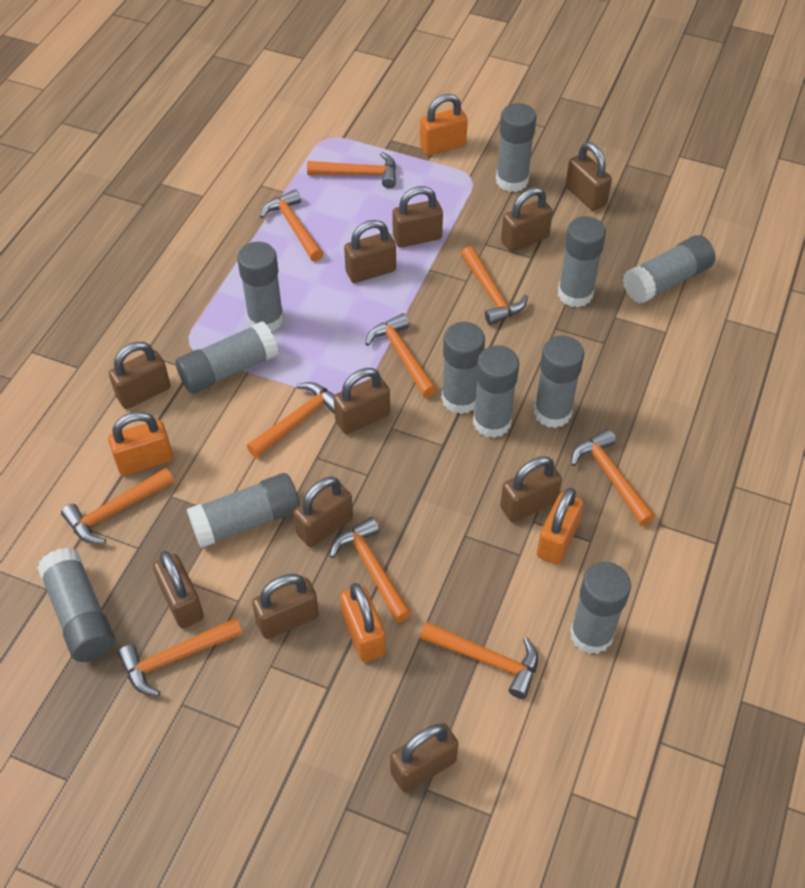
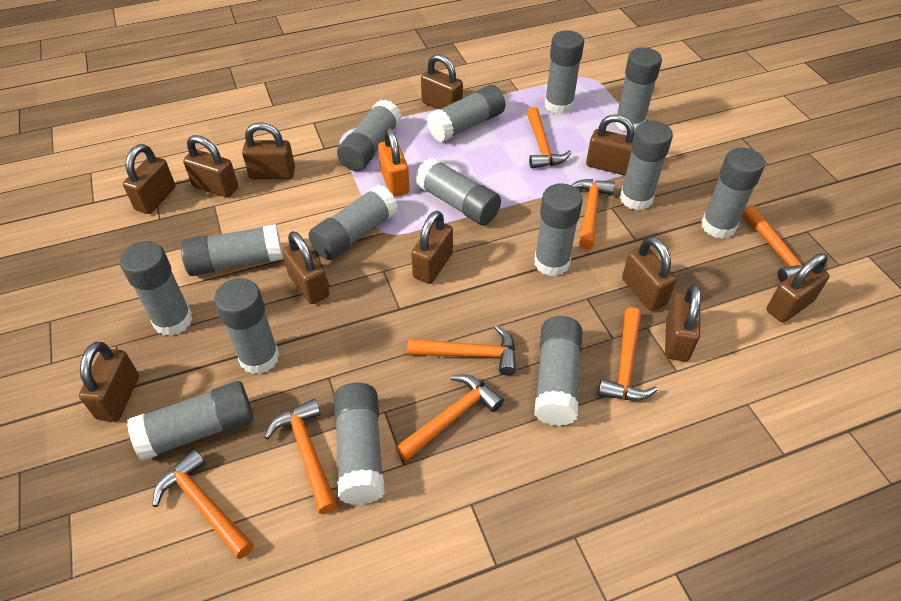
grey glue stick: [37,548,115,662] [176,321,278,394] [187,473,300,548] [237,242,284,331] [441,322,485,414] [473,345,520,438] [496,103,536,192] [534,335,584,428] [558,216,606,308] [570,562,631,654] [623,235,715,304] = 11 -> [120,241,193,336] [127,381,254,461] [181,224,283,276] [214,278,279,374] [309,185,398,260] [333,383,385,505] [337,99,402,171] [415,157,501,225] [427,85,505,142] [534,183,583,276] [534,316,582,426] [545,30,584,115] [615,47,662,132] [620,120,673,210] [701,147,765,239] = 15
orange hammer: [61,468,174,544] [118,617,243,696] [247,382,335,458] [260,189,324,262] [307,152,396,188] [330,517,411,622] [365,313,437,397] [420,622,538,699] [461,246,528,325] [571,429,655,525] = 10 -> [152,450,254,559] [264,399,337,514] [395,374,504,461] [407,325,516,375] [526,107,571,168] [571,179,615,250] [598,307,658,401] [742,205,806,282] = 8
orange padlock: [108,412,173,475] [340,583,386,662] [420,94,468,155] [537,488,584,565] = 4 -> [378,128,410,197] = 1

